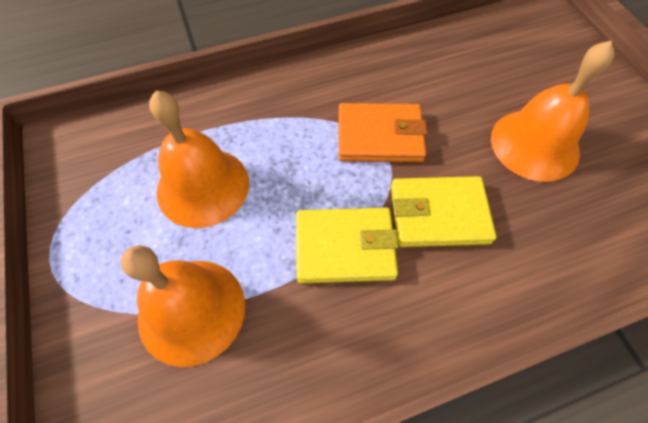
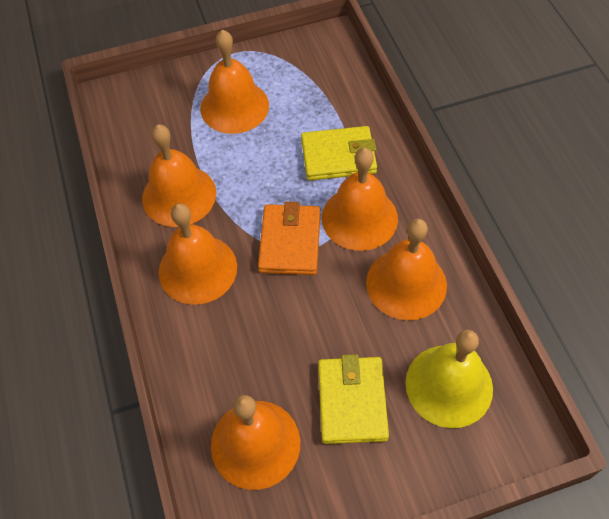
orange bell: [121,245,245,367] [149,91,249,228] [491,41,615,182] = 3 -> [142,124,216,227] [159,203,237,304] [200,29,269,134] [211,395,300,490] [322,148,398,251] [366,219,447,320] = 6
yellow bell: none = 0 -> [405,330,493,428] = 1

